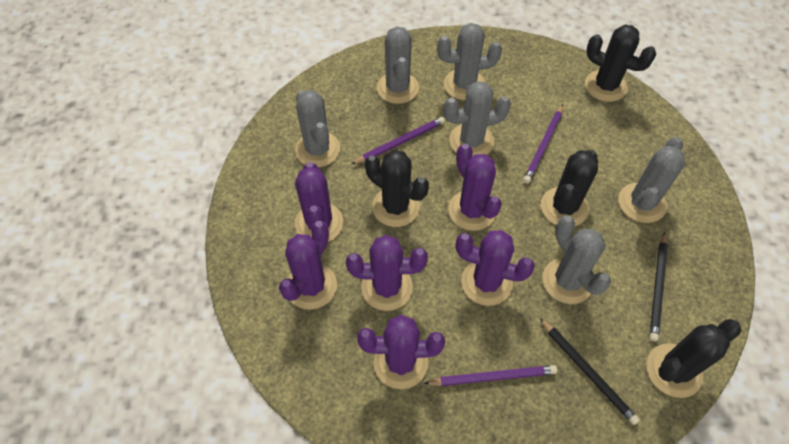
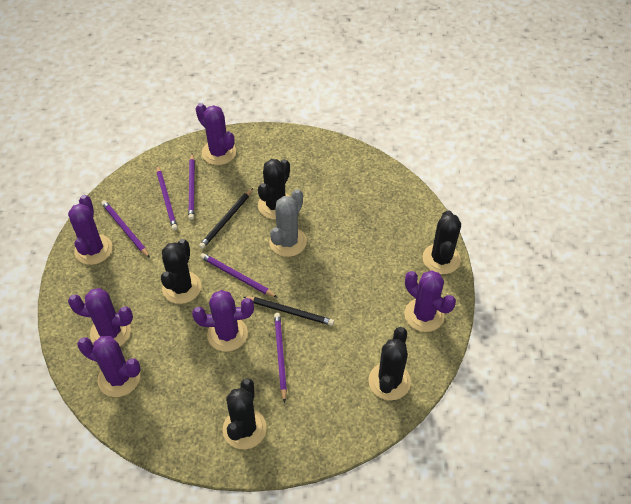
black cactus: [365,150,429,227] [541,150,598,226] [585,25,656,102] [646,319,741,398] = 4 -> [161,239,201,304] [223,378,267,449] [258,159,291,220] [369,327,411,400] [422,210,461,274] = 5
grey cactus: [295,90,340,167] [377,26,419,104] [437,23,502,100] [444,81,511,156] [542,216,611,304] [618,137,685,223] = 6 -> [269,189,307,257] = 1
purple pencil: [351,117,445,165] [423,365,557,386] [523,105,563,183] = 3 -> [101,200,150,258] [157,165,178,230] [188,153,195,220] [200,253,277,297] [274,313,287,403] = 5

